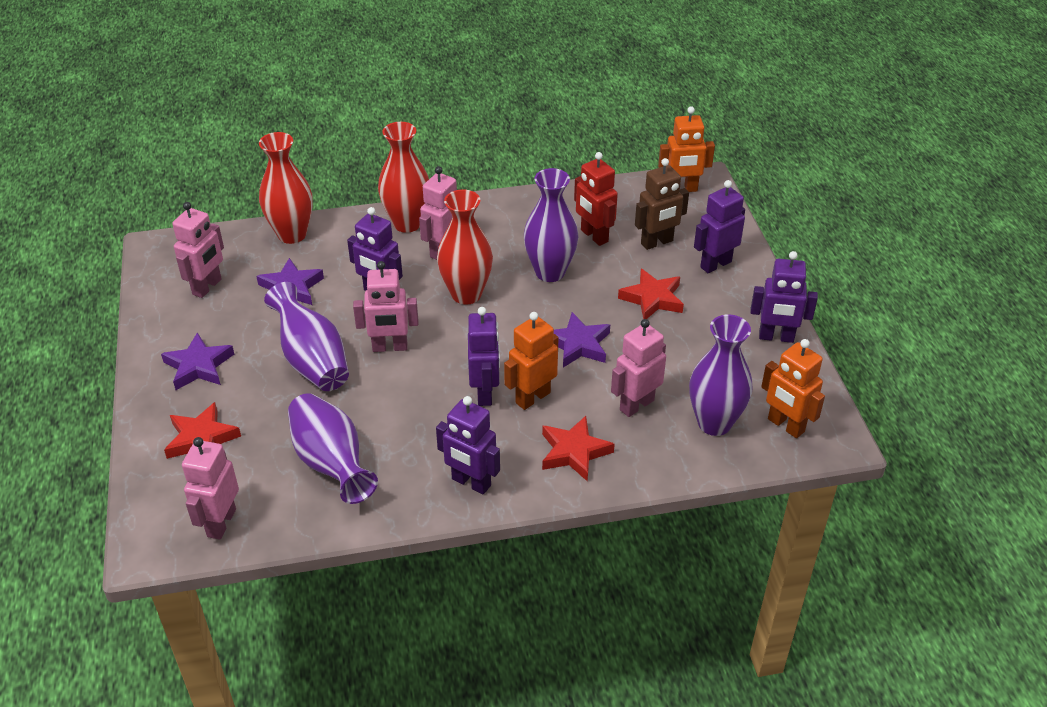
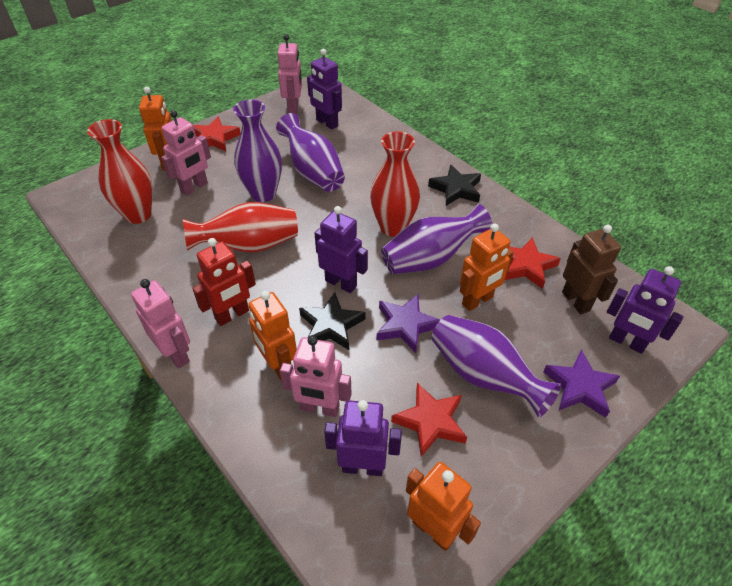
black star: none = 0 -> [299,292,365,350] [428,164,481,206] = 2
orange robot: [504,312,559,410] [658,106,715,192] [761,339,825,438] = 3 -> [139,87,172,171] [248,291,297,381] [406,462,481,551] [460,224,514,311] = 4
pink robot: [172,202,224,298] [182,437,239,540] [353,261,418,352] [419,166,457,260] [611,319,666,417] = 5 -> [131,279,190,369] [161,110,211,196] [277,34,302,114] [280,335,351,417] = 4
purple robot: [347,207,403,291] [436,396,500,494] [468,307,500,406] [694,180,745,273] [750,251,818,343] = 5 -> [307,49,342,129] [315,206,368,293] [324,400,402,476] [607,266,683,354] = 4
purple star: [161,333,234,390] [256,258,324,305] [554,312,610,368] = 3 -> [377,294,440,353] [543,349,620,418] = 2

